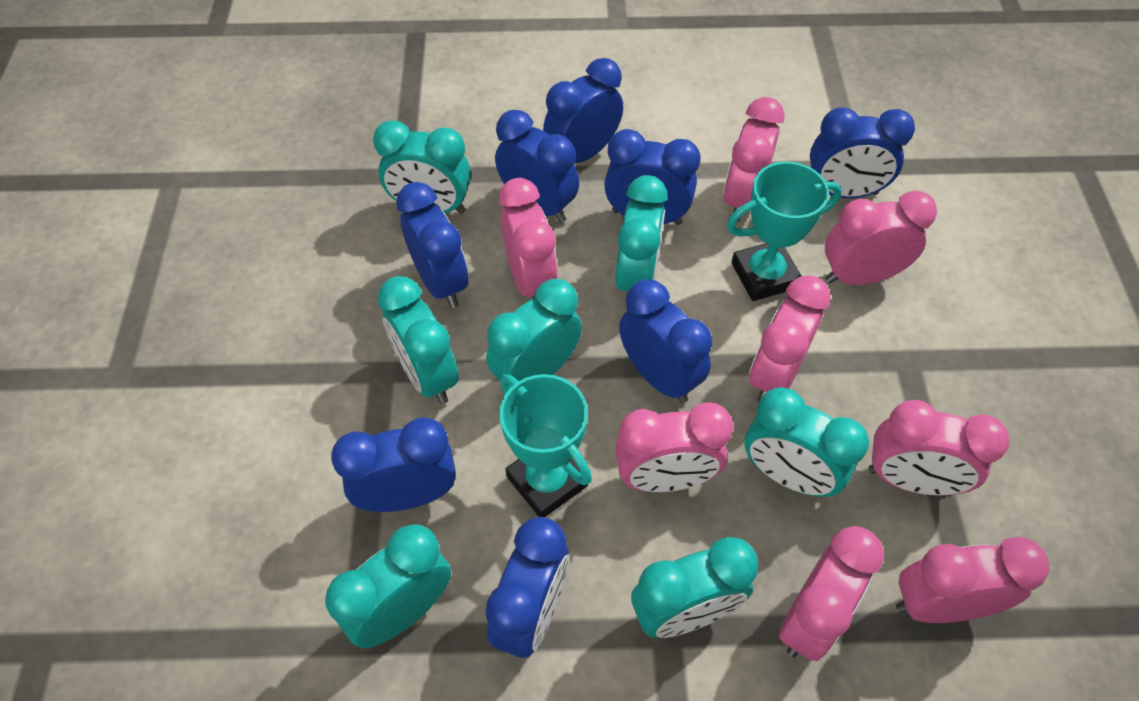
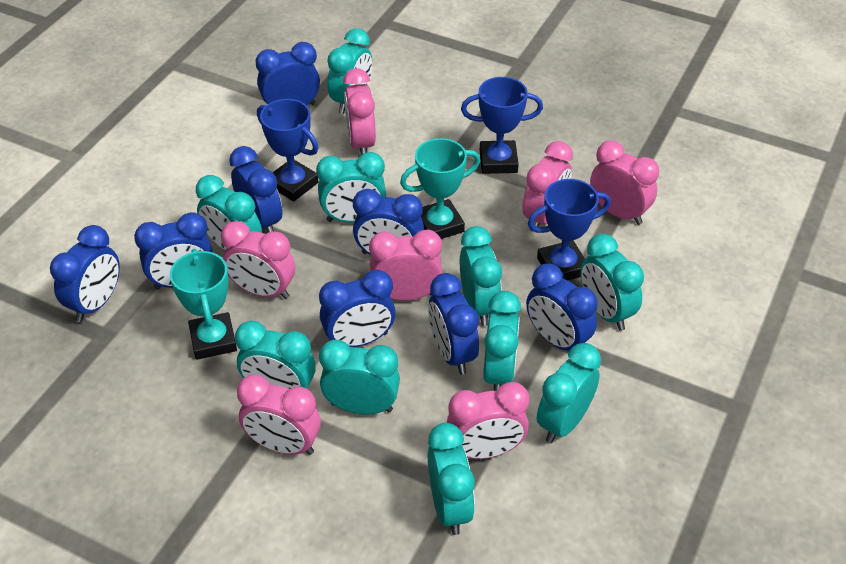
blue trophy: none = 0 -> [257,99,319,202] [461,77,543,174] [528,179,611,280] = 3
pink clock: [499,178,558,298] [615,402,733,492] [723,97,785,222] [749,275,831,402] [779,526,884,661] [825,191,937,285] [868,400,1009,495] [896,537,1049,623] = 8 -> [221,221,295,299] [237,375,321,455] [343,68,376,155] [369,229,442,301] [447,382,530,459] [522,141,573,232] [590,140,659,225] = 7
turquoise clock: [325,524,451,648] [373,120,471,214] [378,276,459,404] [486,279,582,381] [616,175,668,292] [631,537,758,638] [745,387,869,497] = 7 -> [196,175,262,250] [235,321,316,389] [316,152,386,222] [319,340,400,415] [327,28,372,114] [428,423,475,535] [460,226,502,326] [483,291,521,391] [537,343,601,443] [581,234,644,331] = 10

